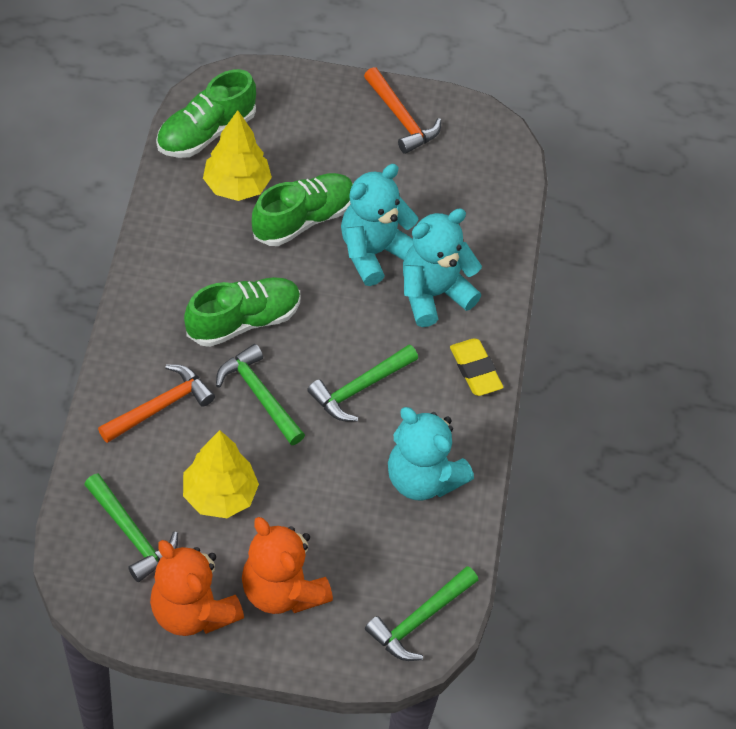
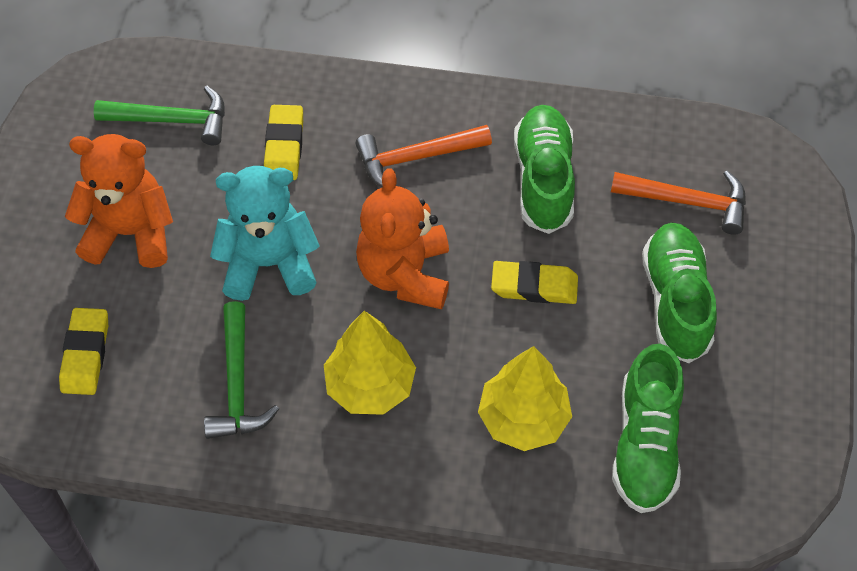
green hammer: [84,473,178,582] [216,344,305,445] [307,345,418,422] [365,566,478,661] = 4 -> [94,86,225,145] [204,301,279,439] = 2
turquoise teddy bear: [341,164,418,286] [388,407,474,501] [403,208,482,327] = 3 -> [210,166,320,301] = 1
yellow eraser: [450,338,503,396] = 1 -> [59,308,108,395] [264,105,303,180] [491,261,578,304] = 3

